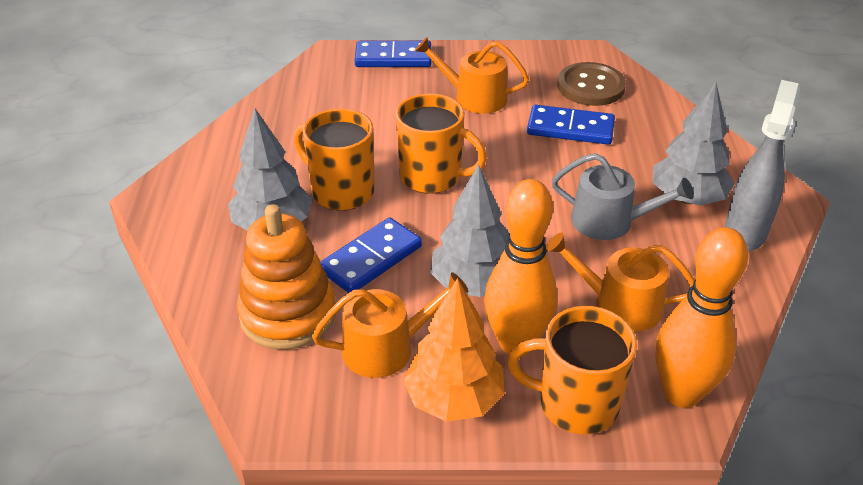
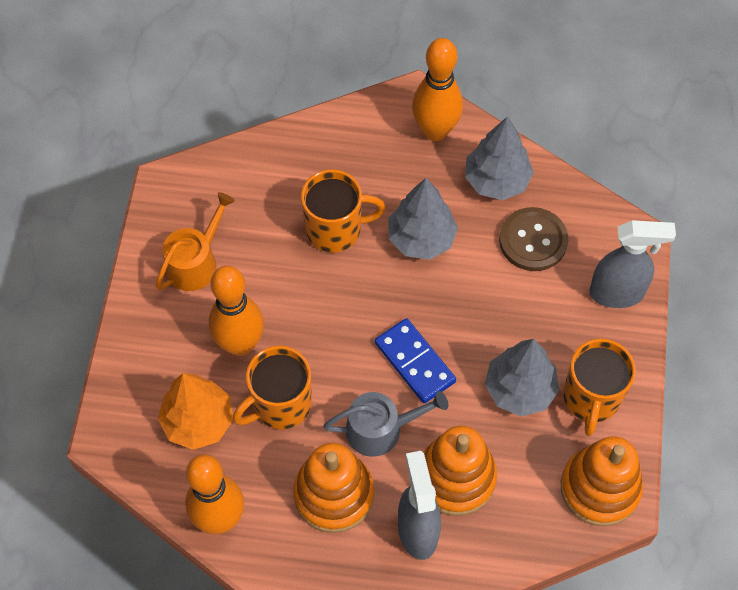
blue domino: [320,218,422,293] [355,41,431,67] [527,105,615,145] = 3 -> [375,318,456,404] = 1
grey spray bottle: [725,80,800,251] = 1 -> [398,451,441,560] [589,220,676,308] = 2
orange bowling pin: [484,179,557,356] [655,227,748,408] = 2 -> [185,454,244,534] [209,266,264,356] [412,38,463,141] = 3
orange stacking toy: [237,204,336,350] = 1 -> [293,443,374,533] [423,426,497,516] [561,436,643,526] = 3
orange watering can: [312,272,468,378] [415,37,529,114] [546,232,695,331] = 3 -> [156,192,235,291] = 1

